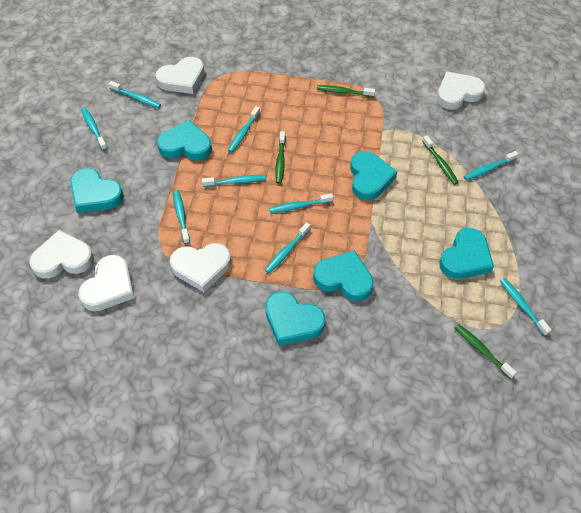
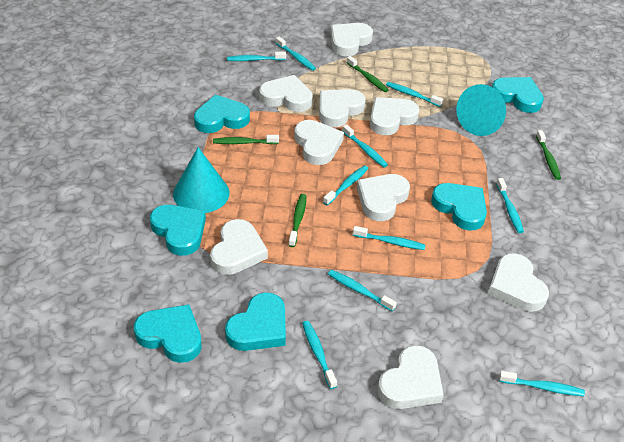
turquoise cone: none = 0 -> [173,147,229,213] [456,84,506,136] = 2
turquoise toothbrush: [81,108,107,150] [109,81,161,108] [173,190,190,244] [202,175,266,187] [228,106,260,153] [265,222,311,273] [269,193,333,213] [464,151,518,180] [500,278,552,336] = 9 -> [227,52,286,61] [276,37,316,71] [302,321,337,389] [323,165,368,205] [328,270,397,311] [342,124,388,167] [353,226,425,250] [386,82,443,107] [496,178,524,233] [499,371,585,396] = 10
white heart: [29,230,94,279] [78,255,135,311] [155,57,204,94] [170,243,231,292] [437,71,485,110] = 5 -> [210,219,268,275] [259,75,313,112] [294,120,344,165] [319,89,366,127] [330,23,373,56] [357,174,410,221] [370,97,420,135] [378,345,444,409] [488,253,549,312] = 9

